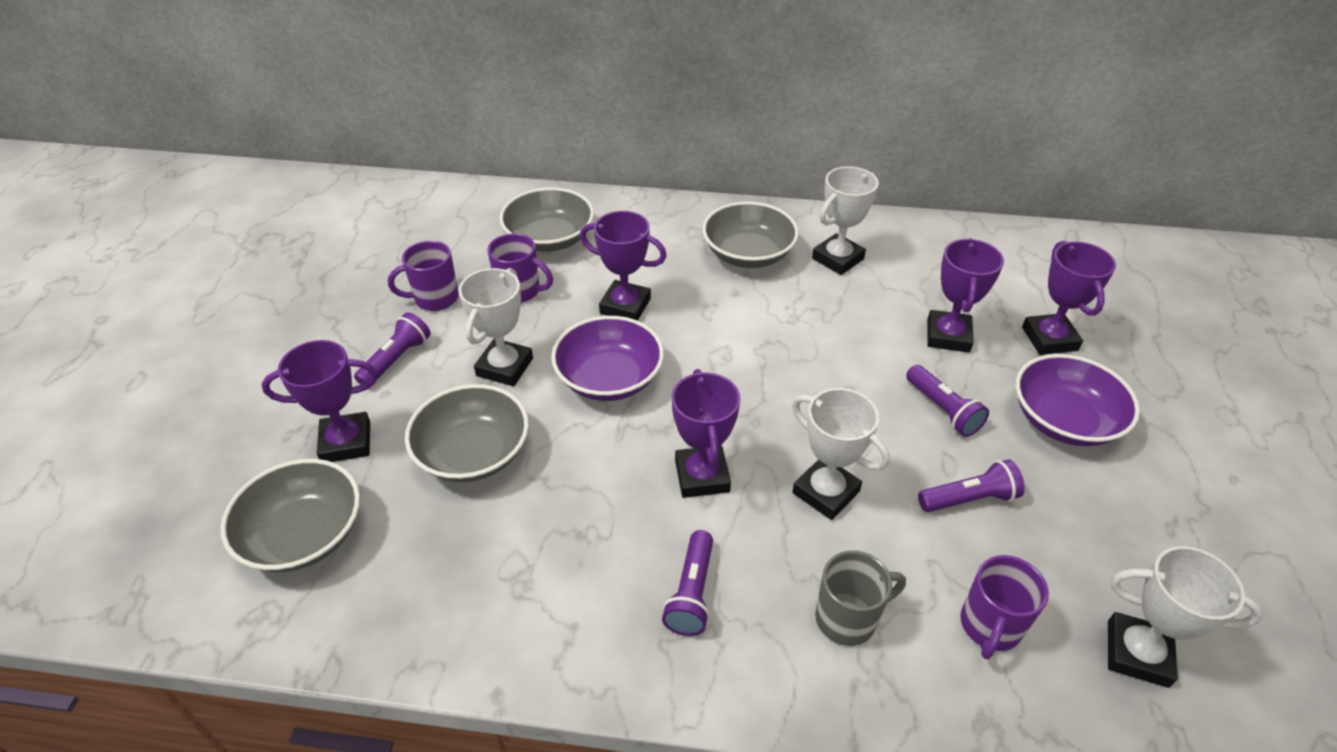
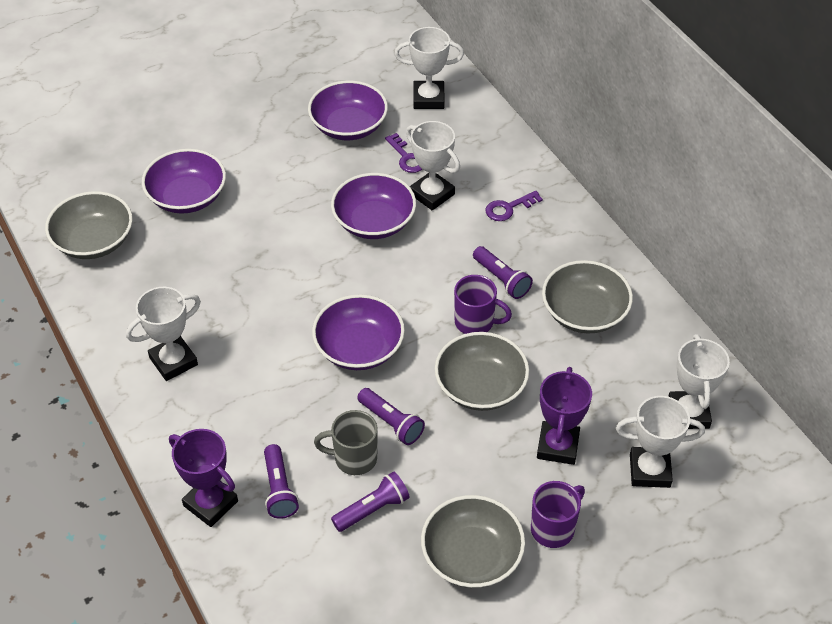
purple bowl: [551,316,664,401] [1016,354,1140,446] = 2 -> [142,149,226,214] [308,81,388,140] [312,294,405,370] [331,173,416,239] = 4
purple key: none = 0 -> [385,133,423,173] [485,191,543,221] = 2
purple mug: [388,241,459,311] [487,233,553,303] [960,555,1049,659] = 3 -> [454,275,512,334] [531,481,585,548] = 2
purple trophy: [261,340,378,462] [580,211,667,321] [672,369,740,498] [927,238,1004,353] [1022,241,1116,355] = 5 -> [169,429,238,527] [537,367,592,465] = 2
white trophy: [459,268,533,386] [792,388,890,520] [812,166,879,275] [1108,546,1264,688] = 4 -> [126,287,201,381] [394,27,464,109] [406,121,460,211] [616,396,705,488] [668,334,730,429] = 5

